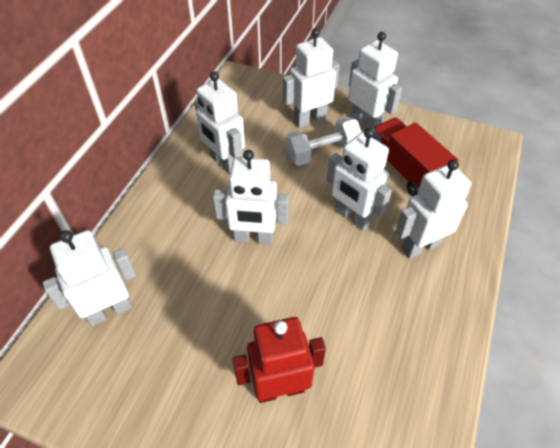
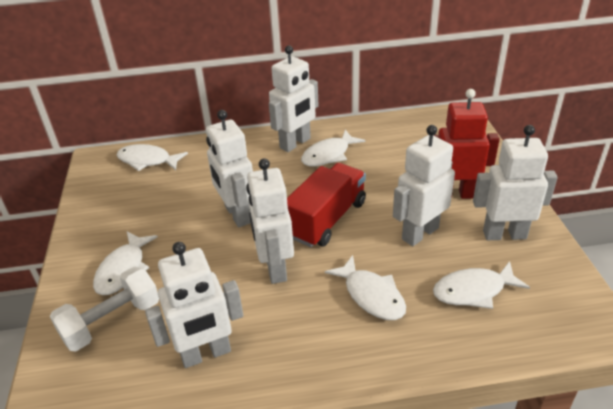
white fish: none = 0 -> [93,231,158,295] [116,144,188,171] [301,130,365,167] [325,255,406,320] [433,261,530,309] = 5
white robot: [43,230,136,326] [194,71,245,175] [213,150,289,245] [283,28,340,128] [327,128,392,231] [348,32,402,129] [395,160,471,259] = 7 -> [145,242,243,368] [206,110,253,227] [246,158,294,284] [269,45,319,152] [393,125,455,246] [473,125,558,240] = 6

